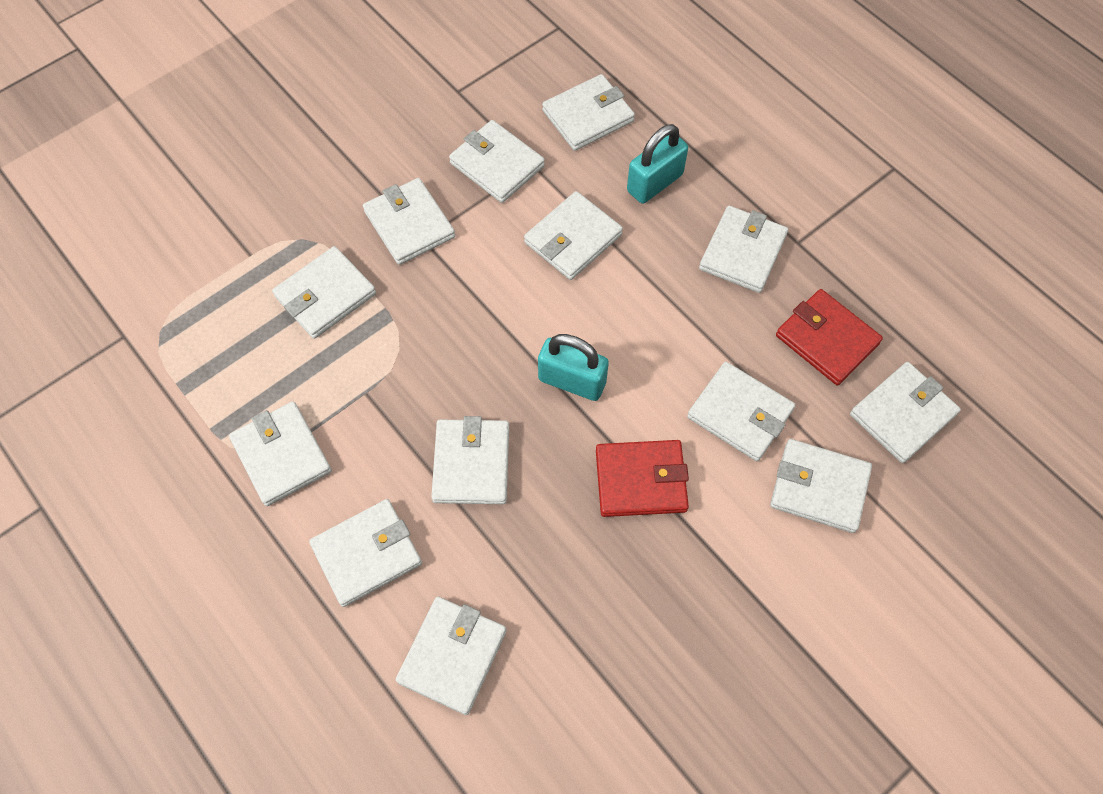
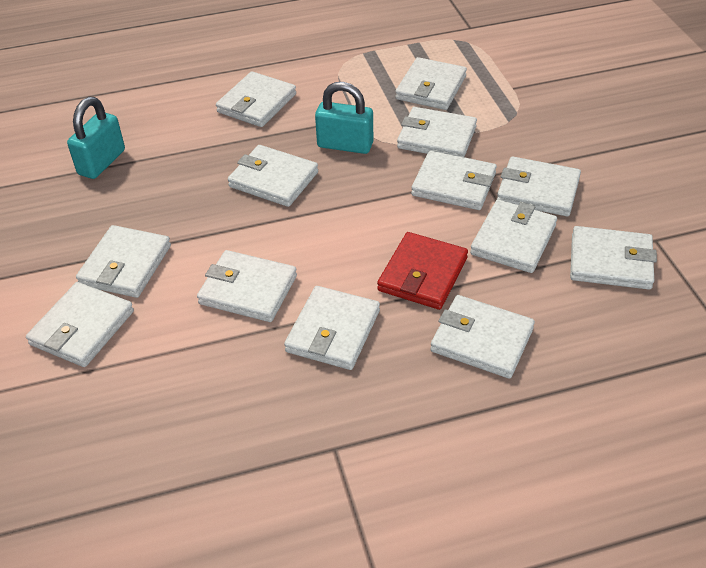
red wallet: [596,440,689,517] [776,289,883,385] = 2 -> [377,232,468,310] = 1

